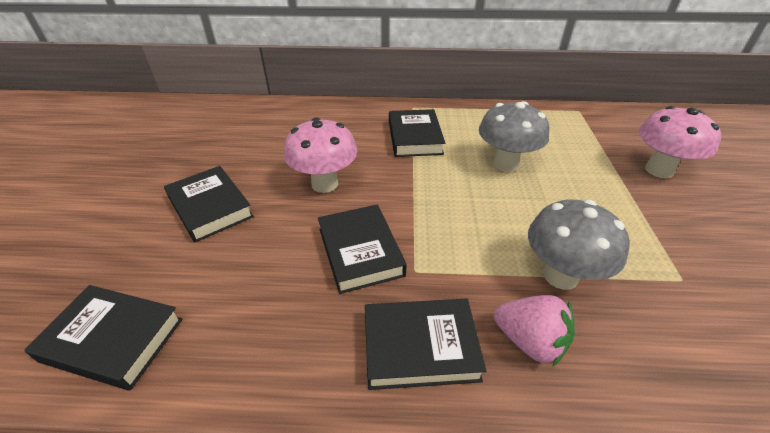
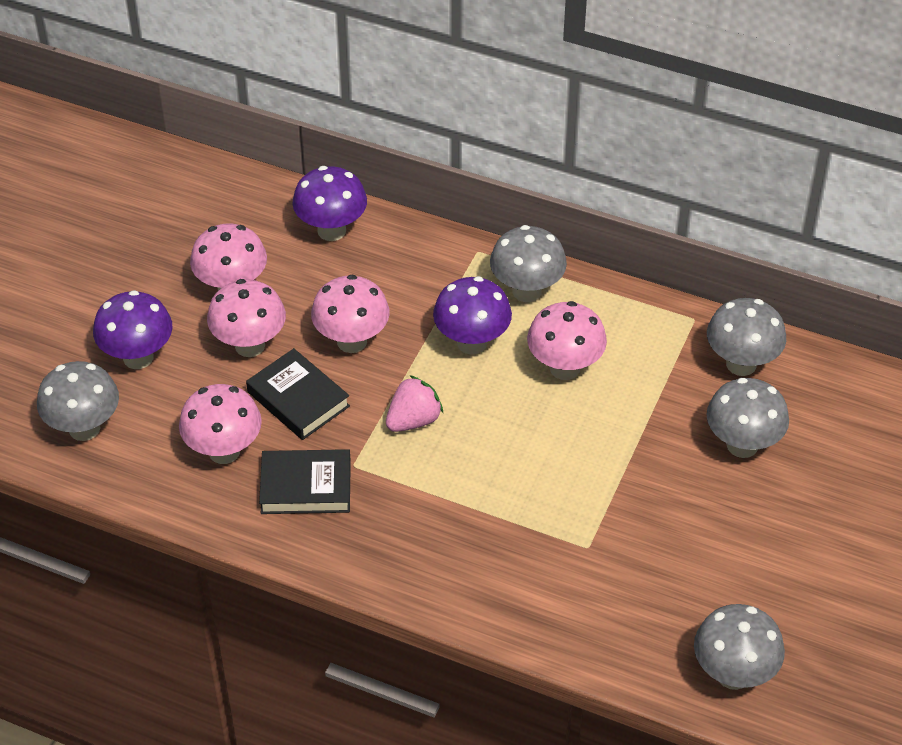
black book: [24,285,183,391] [164,166,254,242] [318,205,407,294] [365,299,487,390] [389,109,445,157] = 5 -> [246,348,350,440] [259,449,351,514] = 2
grey mushroom: [479,101,549,172] [528,200,630,290] = 2 -> [37,361,119,441] [490,225,567,302] [694,604,785,690] [706,378,789,458] [707,298,786,376] = 5
pink mushroom: [284,117,357,193] [639,106,722,179] = 2 -> [179,384,262,464] [190,223,267,291] [207,279,286,357] [311,275,390,353] [527,301,607,380] = 5
purple mushroom: none = 0 -> [93,290,173,369] [292,166,367,241] [433,276,512,354] = 3

